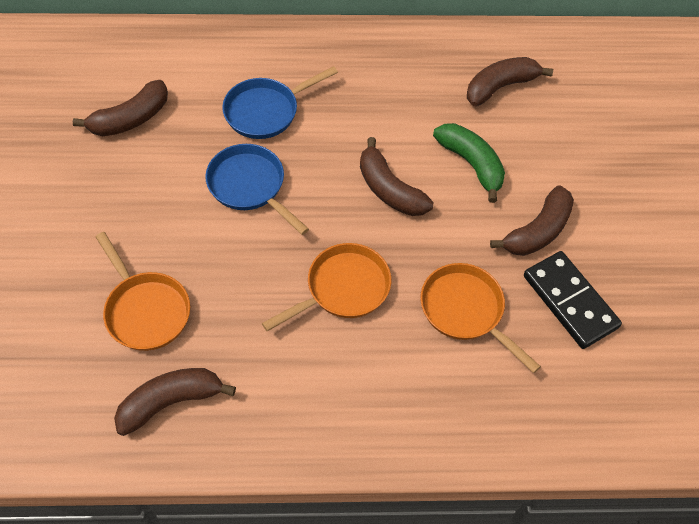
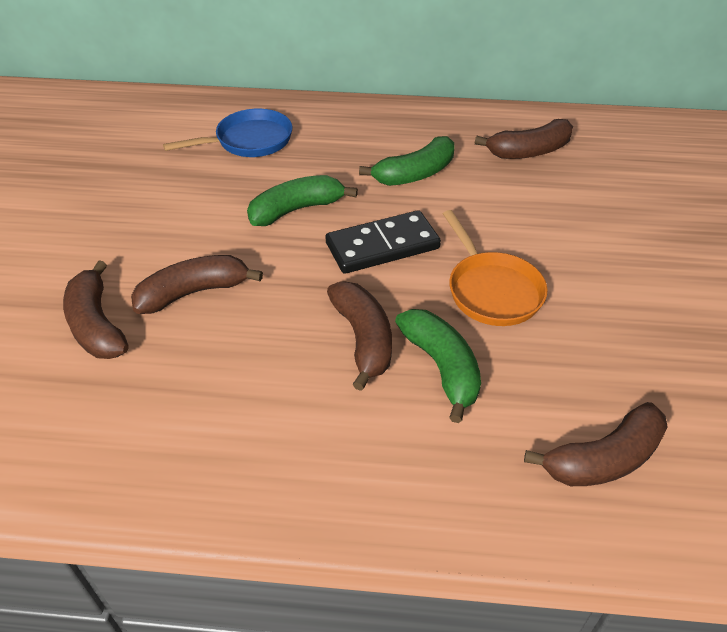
blue pan: [205,144,309,235] [222,66,338,139] = 2 -> [163,109,292,157] = 1
green banana: [433,123,505,203] = 1 -> [247,175,358,226] [359,136,455,186] [395,309,481,423] = 3
orange pan: [95,232,190,351] [262,243,391,331] [420,263,541,373] = 3 -> [443,210,548,326] = 1

